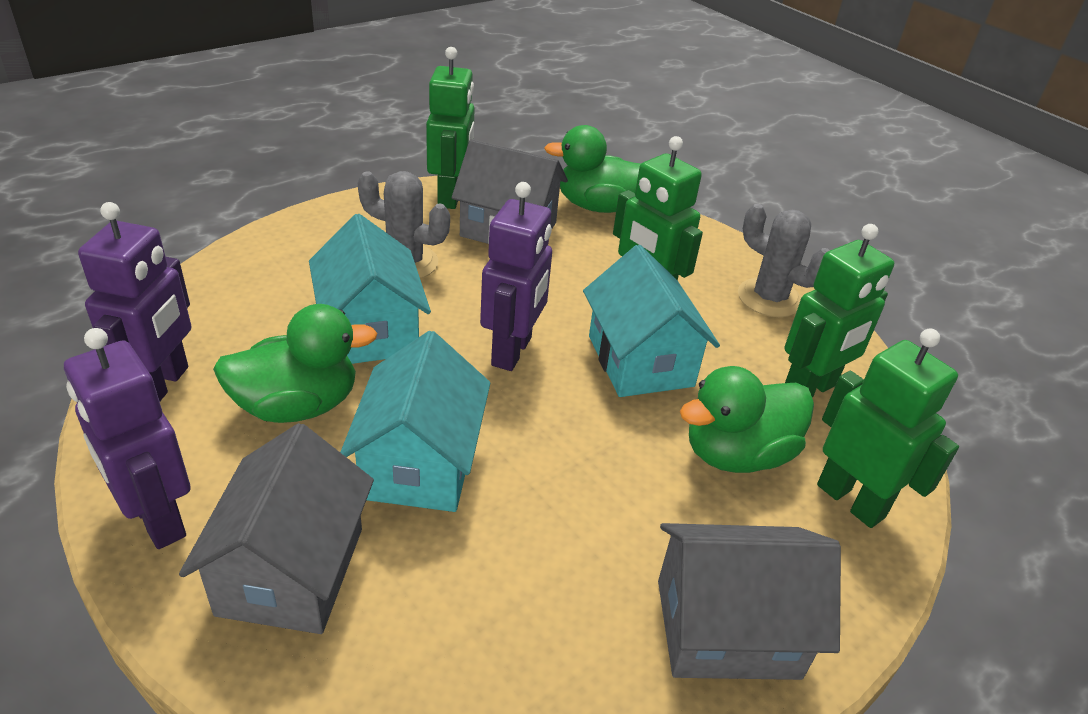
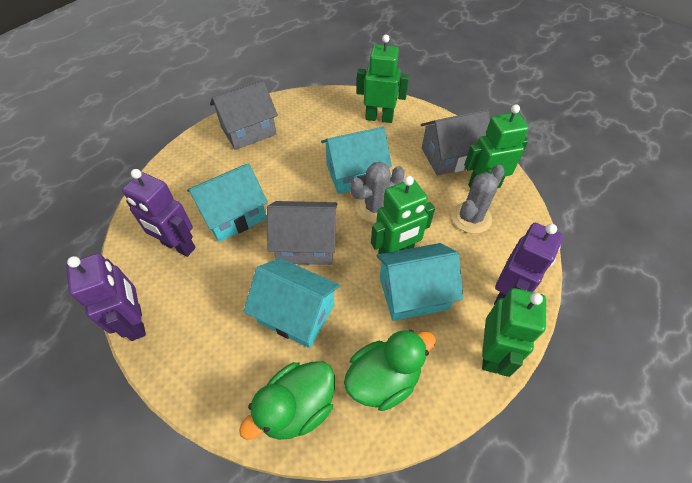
green duck: [213,304,377,423] [544,125,641,213] [680,366,814,473] = 3 -> [239,361,335,440] [344,329,436,411] = 2
turquoise house: [309,214,431,364] [340,331,490,512] [583,245,720,397] = 3 -> [187,163,268,242] [243,258,340,348] [321,127,392,194] [377,243,463,321] = 4

